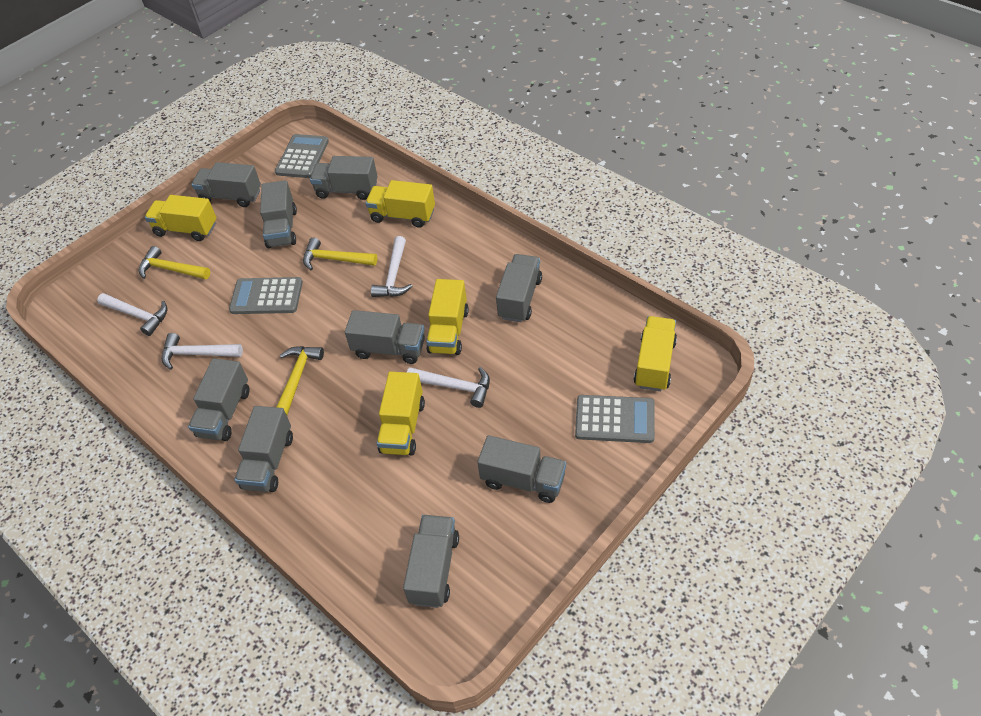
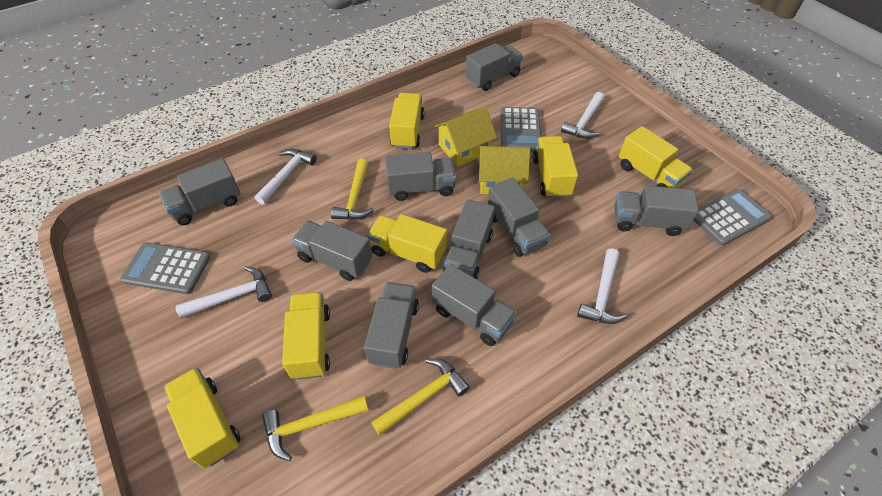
yellow house: none = 0 -> [434,107,497,167] [479,146,530,194] = 2
yellow truck: [145,195,217,241] [365,180,435,228] [377,372,425,455] [426,279,469,355] [634,316,677,391] = 5 -> [164,367,240,468] [282,292,330,380] [367,214,447,273] [389,93,425,149] [533,136,578,198] [619,126,693,188] = 6

